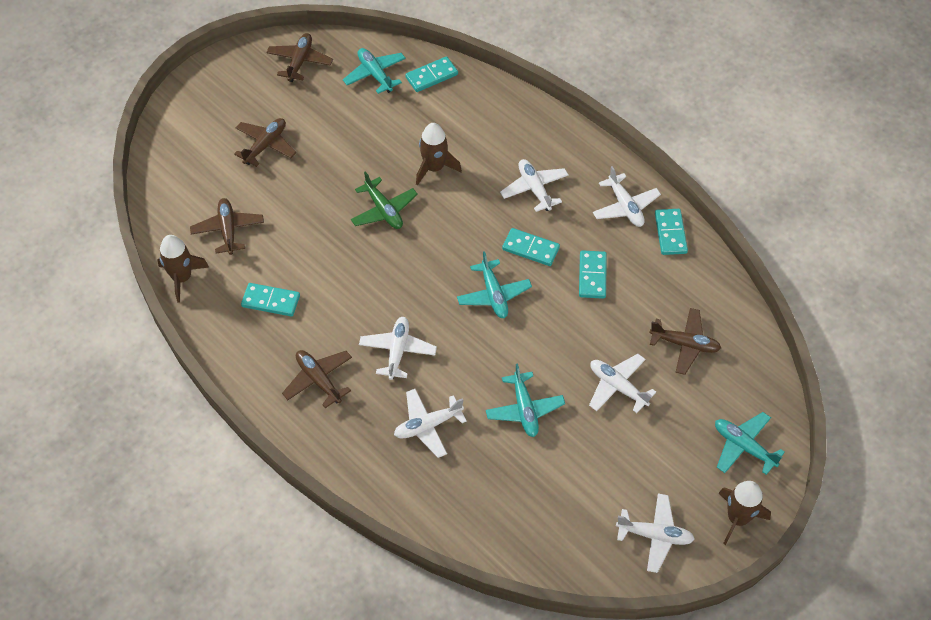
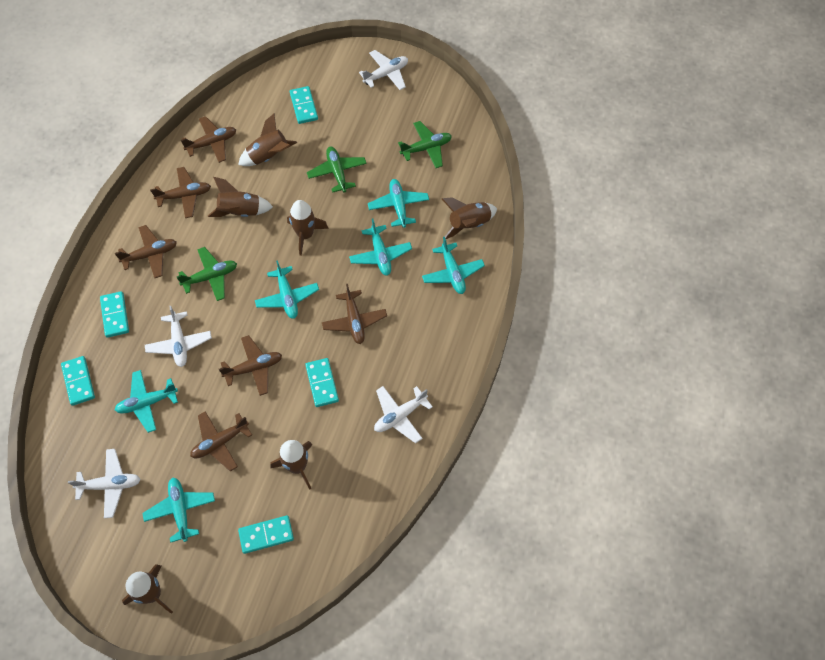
brown plane: [190,198,264,255] [234,118,296,167] [266,33,333,82] [282,350,352,408] [649,308,721,375] = 5 -> [115,225,177,278] [150,167,211,218] [181,116,236,163] [190,411,252,472] [219,335,282,396] [322,284,387,344] = 6
brown rocket: [157,235,209,303] [416,123,462,186] [718,481,771,545] = 3 -> [122,564,173,614] [208,177,273,217] [238,114,297,166] [270,440,312,490] [287,200,329,256] [442,197,497,239] = 6
green plane: [351,171,418,229] = 1 -> [177,247,237,301] [307,147,367,193] [398,121,452,168] = 3
turquoise plane: [343,48,406,94] [457,251,532,318] [486,363,565,437] [715,412,785,475] = 4 -> [115,370,178,433] [142,478,215,543] [255,260,319,319] [349,219,412,276] [368,179,429,228] [422,237,485,294] = 6
white plane: [359,317,437,380] [394,389,467,458] [500,159,569,212] [589,354,656,413] [593,166,661,227] [616,493,695,573] = 6 -> [68,449,141,518] [145,306,212,367] [359,50,408,90] [374,386,433,443] = 4

